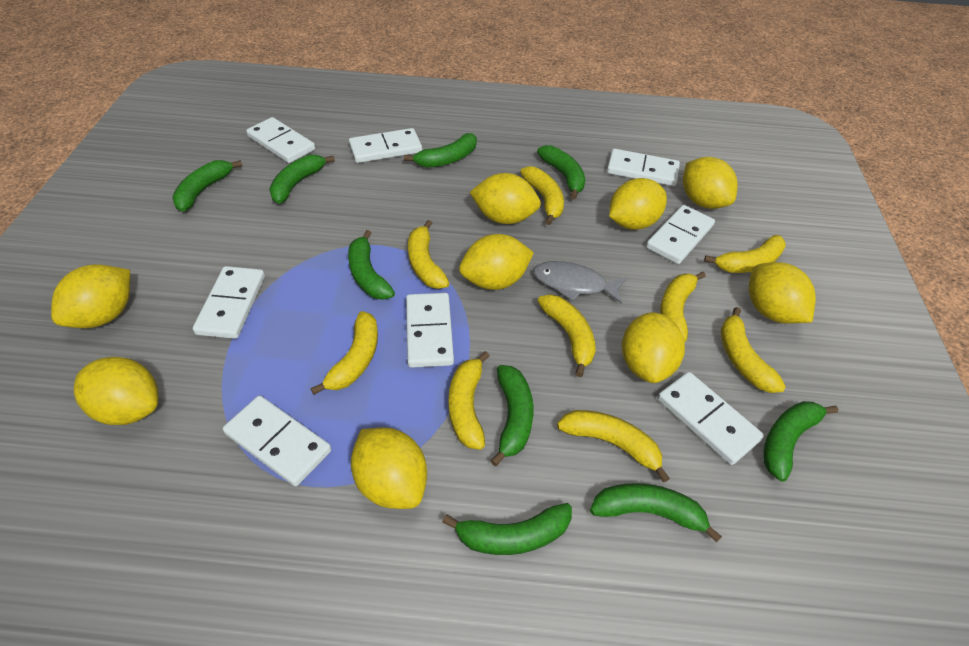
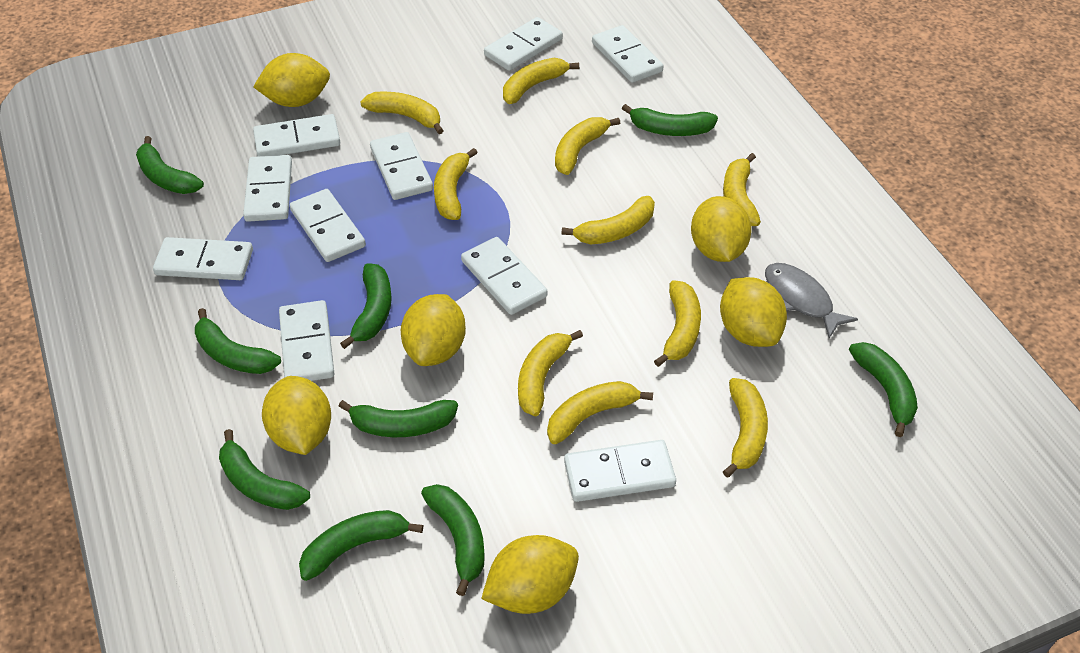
white domino: [193,266,265,339] [223,396,331,486] [246,117,315,163] [349,128,422,163] [406,293,454,368] [607,149,680,186] [646,205,715,264] [658,372,764,465] = 8 -> [153,237,253,280] [243,155,292,222] [253,114,340,157] [279,300,335,381] [290,189,366,262] [370,132,433,200] [461,237,548,315] [484,17,563,71] [564,440,676,502] [592,25,664,83] = 10
yellow banana: [310,311,378,395] [408,220,450,289] [448,351,489,450] [520,166,564,225] [538,294,596,377] [557,410,670,483] [660,272,706,342] [704,235,786,273] [721,307,786,393] = 9 -> [360,92,444,134] [434,148,478,220] [503,58,579,104] [518,330,583,416] [547,381,653,444] [555,117,620,175] [561,196,655,244] [654,280,701,367] [723,153,761,226] [723,378,768,478] = 10
yellow lemon: [51,264,130,328] [74,357,159,425] [351,427,427,509] [459,234,534,290] [469,173,541,224] [609,178,667,230] [622,312,685,383] [683,157,738,209] [749,262,816,324] = 9 -> [253,53,330,107] [262,376,331,455] [401,294,466,366] [481,535,579,614] [691,196,752,262] [720,277,787,347] = 6

